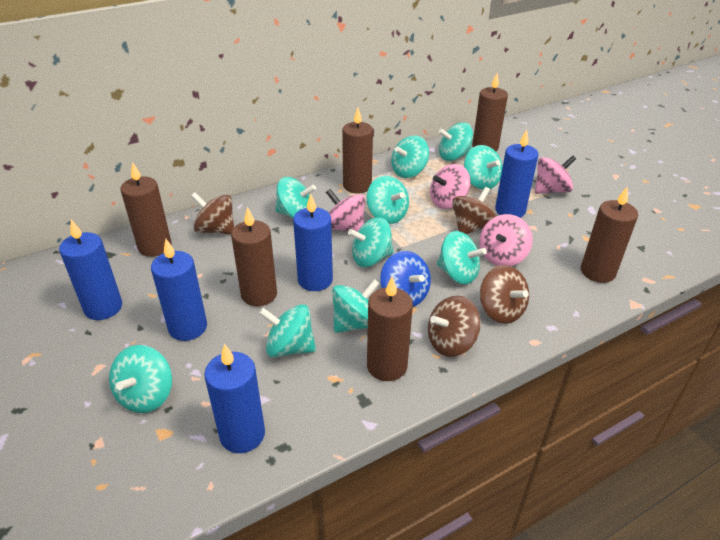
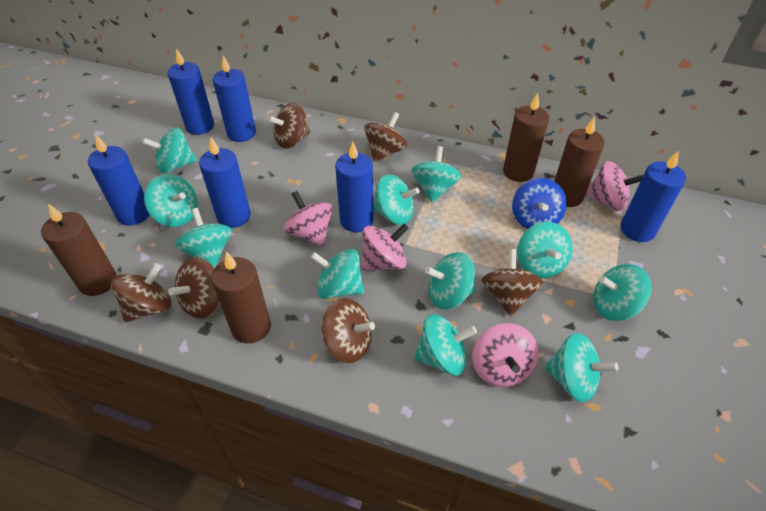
blue candle: [59,220,122,320] [151,239,207,341] [204,344,265,453] [293,194,333,291] [495,130,539,218] = 5 -> [88,134,150,226] [168,48,214,135] [199,137,251,228] [213,56,256,142] [335,141,374,232] [621,150,686,242] = 6
brown candle: [121,162,172,257] [231,207,277,306] [342,108,373,193] [367,277,413,381] [472,74,508,151] [581,187,638,283] = 6 -> [41,204,117,296] [211,252,271,344] [503,93,549,182] [554,117,605,207] = 4
brown spinning top: [191,192,234,234] [428,296,481,357] [452,187,496,234] [480,265,529,324] = 4 -> [111,263,172,323] [168,258,220,318] [268,102,310,148] [322,298,375,363] [364,112,407,162] [481,249,543,316] = 6
turquoise spinning top: [109,345,172,413] [259,304,316,358] [275,177,316,218] [332,279,380,333] [348,217,393,267] [367,176,409,224] [391,135,429,178] [437,231,487,284] [438,122,473,161] [464,145,503,190] = 10 -> [142,127,197,174] [144,174,198,227] [175,208,232,268] [311,249,364,299] [373,174,420,225] [411,146,462,203] [414,314,477,376] [425,252,475,310] [517,222,573,278] [545,333,618,402] [593,264,651,321] = 11

